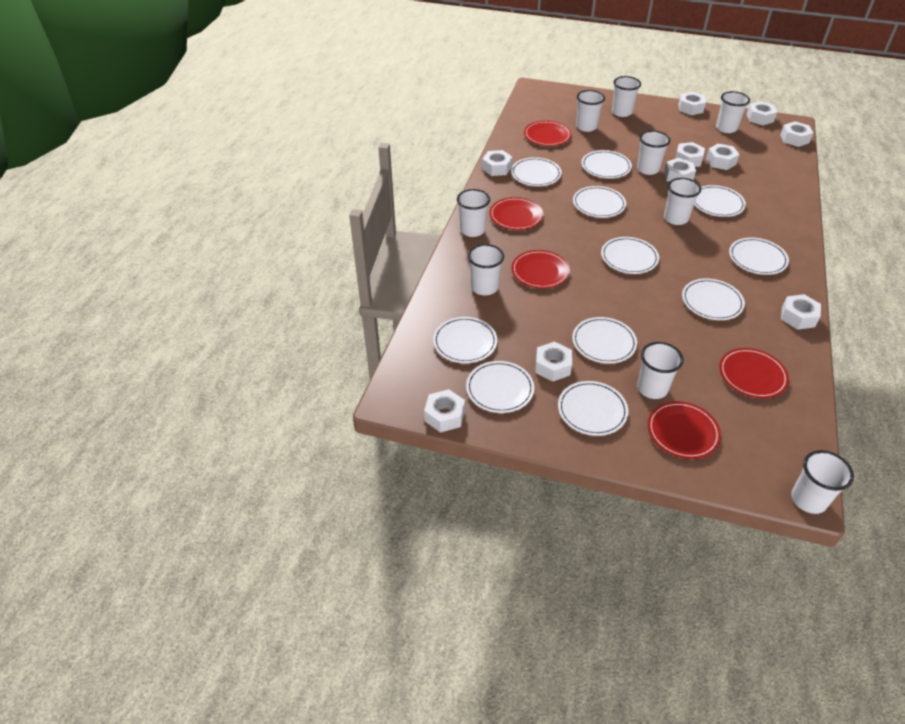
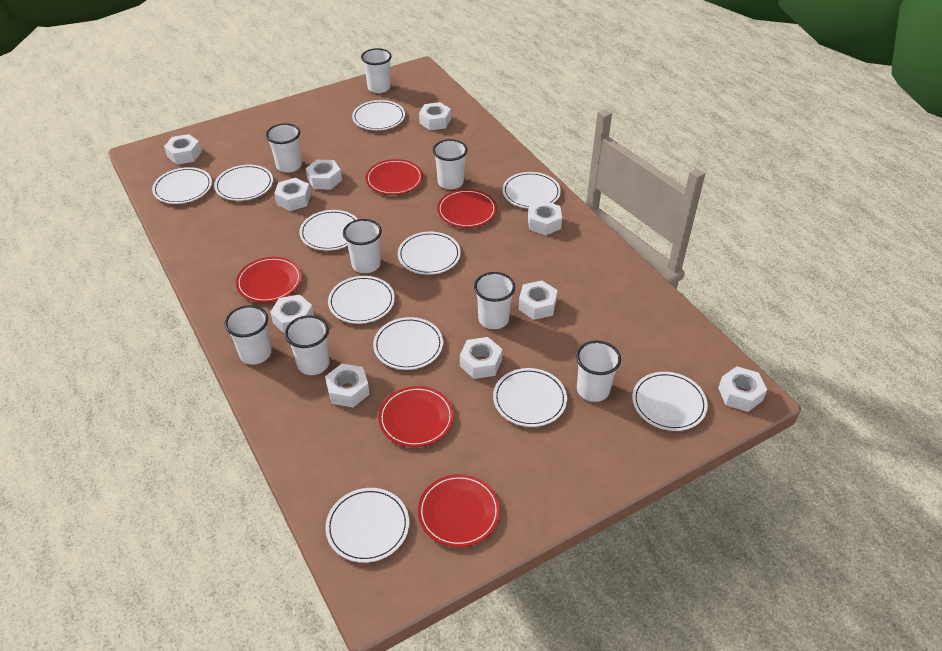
white cup: [457,189,490,237] [468,244,504,295] [576,90,605,132] [612,76,641,117] [637,130,670,175] [637,342,684,399] [664,178,701,225] [716,91,750,133] [791,450,854,514] = 9 -> [225,305,272,365] [266,123,302,173] [285,315,330,375] [343,219,382,273] [361,48,392,93] [433,139,468,189] [474,272,515,329] [576,341,621,402] = 8

